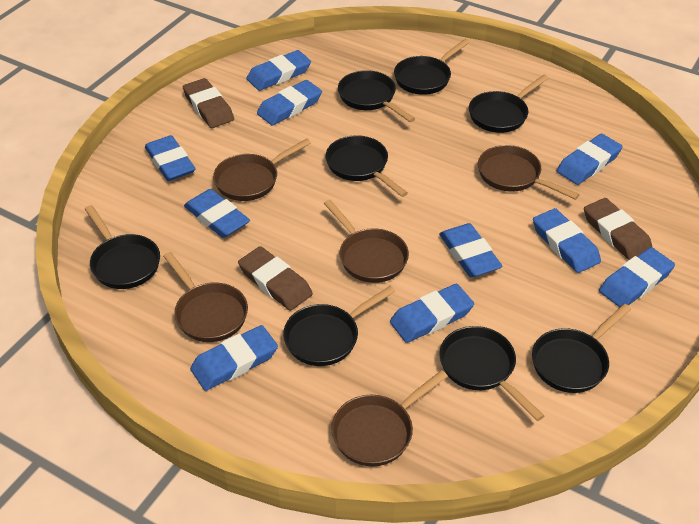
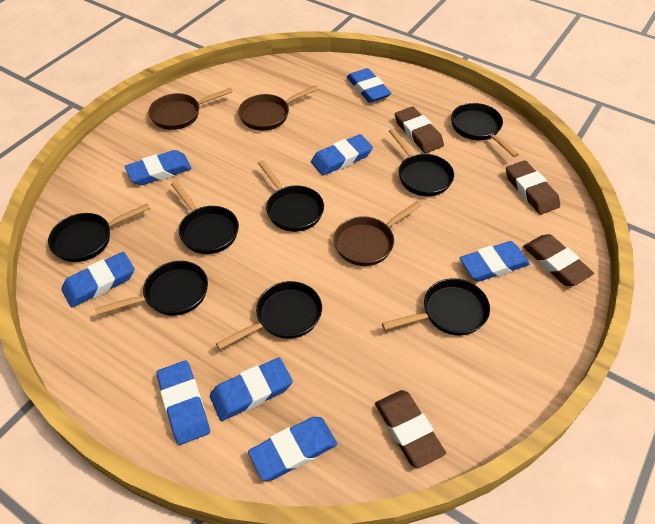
blue eraser: [145,135,196,181] [184,189,250,238] [190,325,278,391] [247,50,311,91] [257,80,322,125] [390,284,474,343] [439,223,503,277] [533,208,601,273] [557,134,623,185] [599,247,675,307] = 10 -> [62,252,134,308] [125,150,192,185] [157,361,210,445] [210,357,293,421] [248,417,337,481] [311,134,373,176] [347,68,391,103] [460,241,530,282] = 8
brown eraser: [183,78,234,128] [238,246,313,311] [584,198,653,260] = 3 -> [375,390,446,469] [395,106,444,153] [506,160,560,215] [523,234,594,286] = 4
brown pan: [163,252,248,342] [213,138,311,201] [324,200,409,283] [331,370,448,467] [478,145,580,200] = 5 -> [148,88,233,130] [238,85,318,131] [334,201,422,266] = 3

